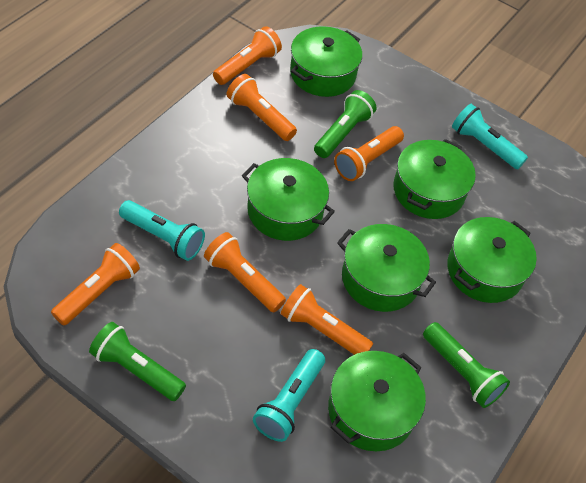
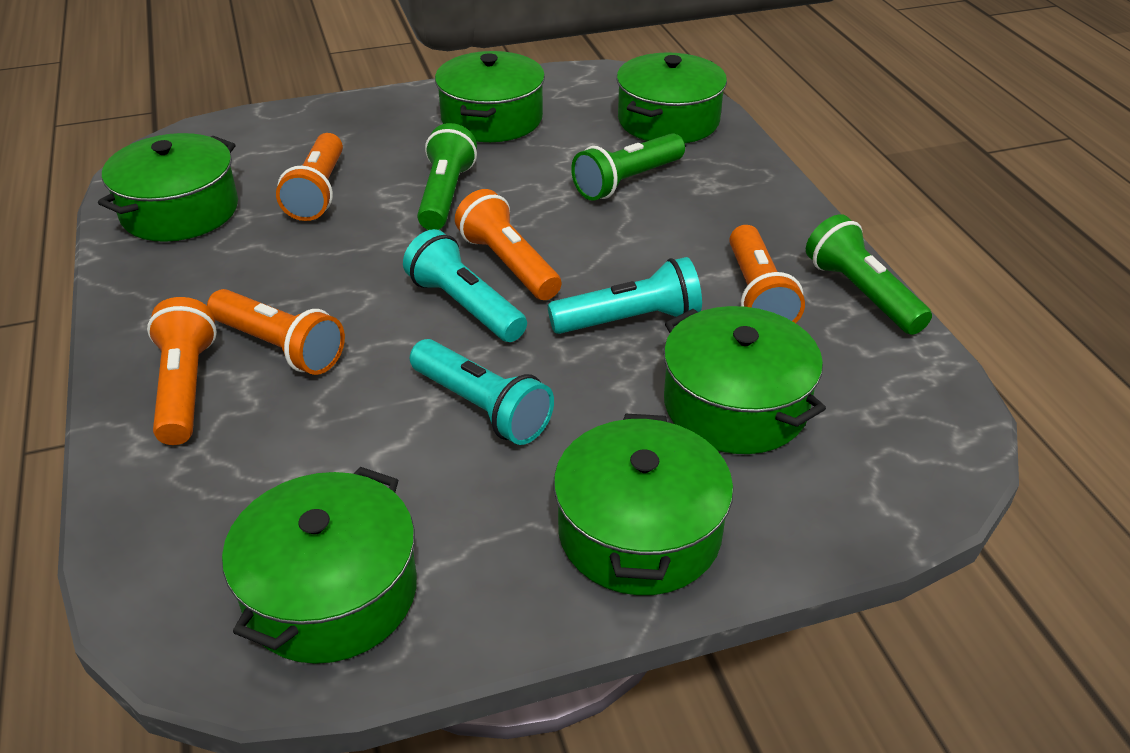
orange flashlight: [51,243,140,326] [204,232,286,312] [213,26,282,85] [227,74,297,141] [280,284,373,355] [334,126,404,181] = 6 -> [147,297,217,445] [207,289,345,375] [276,133,343,221] [455,189,561,300] [730,225,805,323] = 5

